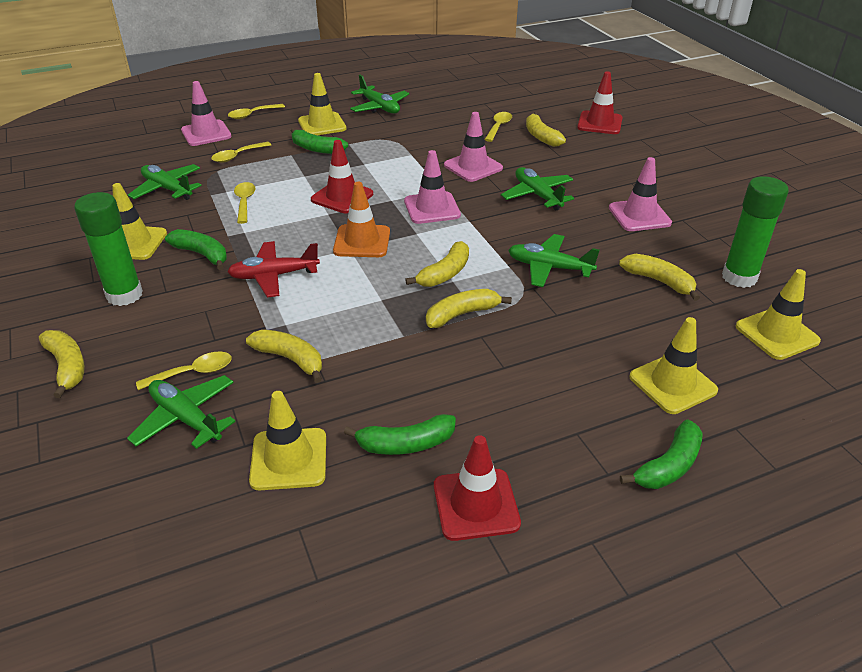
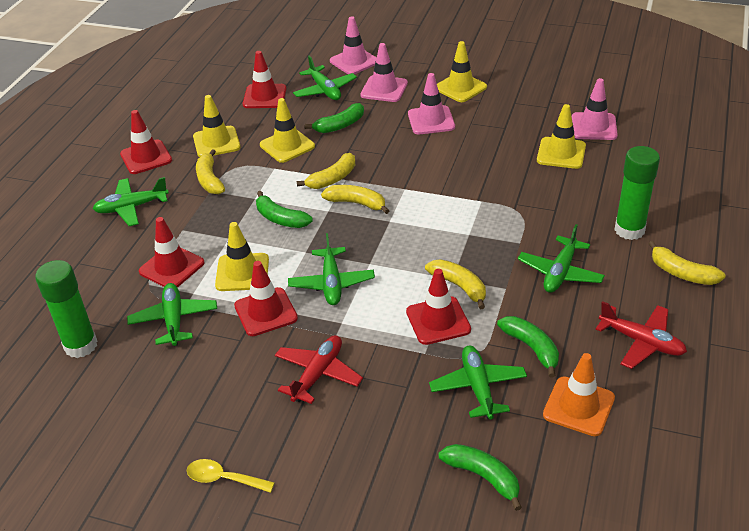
green plane: [127,375,236,449] [128,164,202,200] [350,75,409,114] [501,167,574,211] [508,234,600,287] = 5 -> [93,177,169,226] [127,283,217,346] [288,233,375,305] [293,55,357,100] [429,346,527,419] [518,224,605,293] = 6
red plane: [227,241,320,297] = 1 -> [275,335,363,404] [596,301,687,369] = 2
red traffic cone: [311,140,373,213] [434,435,521,541] [577,71,623,134] = 3 -> [120,110,172,174] [139,217,205,288] [234,261,298,336] [243,51,287,108] [406,269,471,345] = 5
yellow banana: [39,330,85,398] [246,330,322,383] [405,241,469,287] [426,289,512,328] [526,112,566,147] [619,254,700,301] = 6 -> [196,149,225,194] [297,153,355,189] [321,185,389,214] [425,259,486,309] [649,241,726,285] = 5
yellow spoon: [136,352,232,390] [211,142,271,163] [228,104,285,119] [234,182,256,224] [484,112,512,142] = 5 -> [187,459,275,493] = 1

